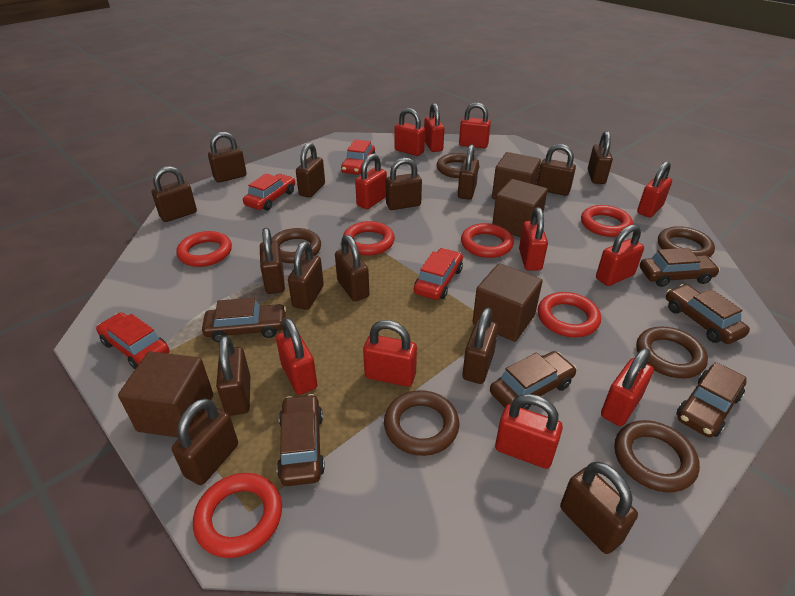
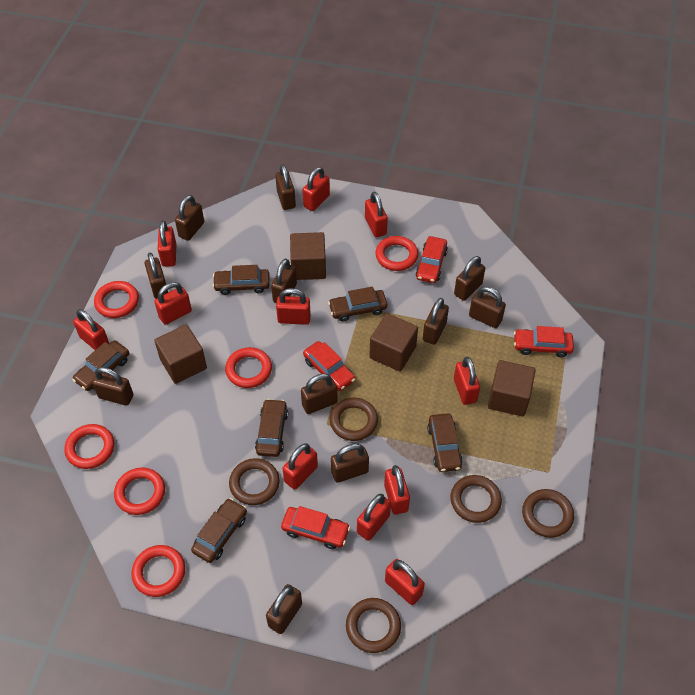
brown padlock: [152,166,197,222] [172,398,238,485] [208,132,247,183] [216,335,250,416] [260,228,285,294] [288,242,324,310] [296,143,325,197] [335,235,369,301] [386,158,422,210] [458,144,479,200] [462,307,498,384] [537,144,576,196] [560,462,638,554] [588,131,613,184] = 14 -> [92,367,133,406] [145,253,168,299] [175,195,204,241] [266,584,302,634] [271,258,297,303] [275,164,296,210] [301,374,337,414] [331,444,369,483] [423,298,449,345] [454,256,485,301] [469,286,506,328] = 11
brown ring: [272,228,321,263] [384,390,459,456] [437,153,479,178] [615,420,700,492] [636,327,708,378] [658,226,715,257] = 6 -> [229,458,280,505] [330,398,378,441] [346,598,401,653] [450,475,502,523] [522,489,574,538] = 5

